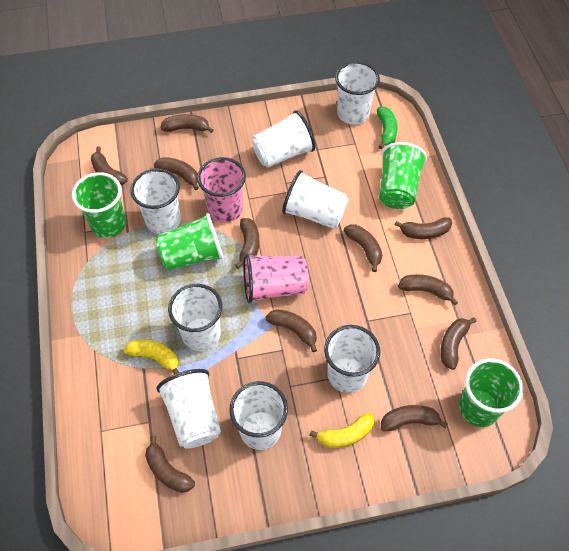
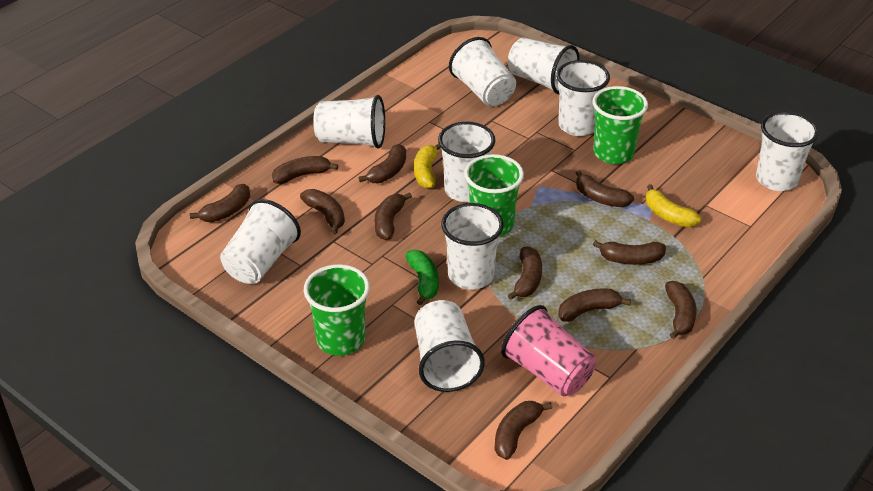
green cup: [72,172,126,238] [156,213,224,271] [379,142,427,209] [459,358,524,427] = 4 -> [304,264,370,356] [464,154,524,237] [593,86,648,164] = 3
pink cup: [197,157,246,223] [243,253,309,304] = 2 -> [501,305,596,396] = 1
white cup: [130,169,181,234] [156,369,221,449] [168,284,222,351] [229,381,288,450] [252,110,315,168] [282,170,349,228] [324,325,380,393] [335,62,380,125] = 8 -> [220,199,301,284] [313,95,385,149] [414,300,485,392] [438,122,496,202] [441,203,504,290] [449,37,516,107] [508,37,580,95] [556,60,610,136] [756,111,819,191] = 9

